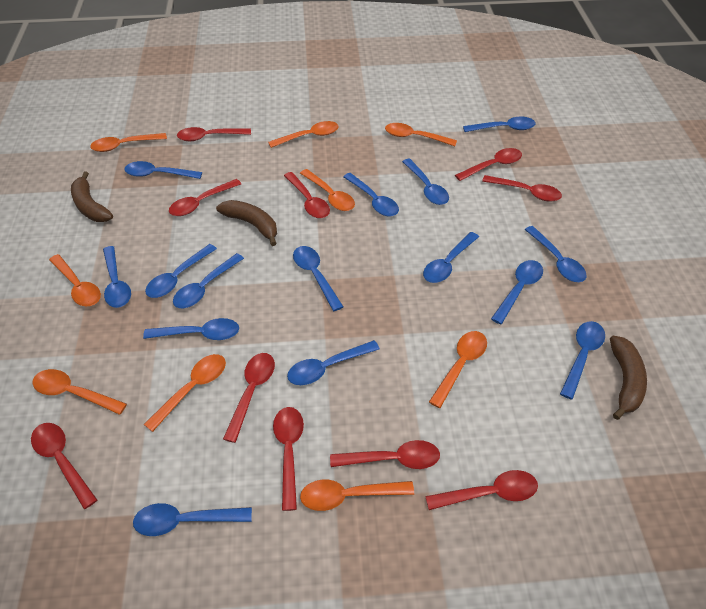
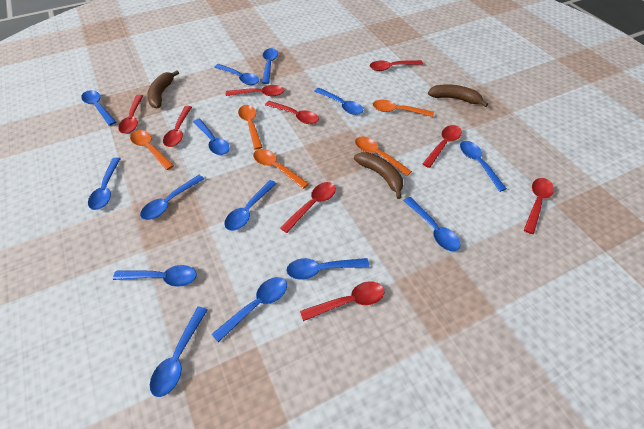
blue spoon: [103,246,131,308] [124,161,202,179] [133,503,252,536] [143,318,239,340] [145,244,217,298] [173,253,244,308] [287,340,380,385] [293,246,343,311] [343,173,399,216] [402,158,449,205] [423,232,479,283] [463,117,536,132] [491,260,543,324] [525,226,586,282] [560,321,605,399] = 15 -> [81,90,116,126] [88,158,121,210] [113,265,197,287] [140,175,204,220] [150,306,207,397] [193,118,230,155] [212,277,287,342] [214,64,259,85] [224,180,277,231] [262,48,278,84] [286,258,369,280] [315,88,363,115] [404,197,461,252] [460,141,507,192] = 14
orange spoon: [33,369,127,415] [49,254,101,306] [90,133,167,152] [144,354,226,432] [268,121,339,148] [300,169,355,211] [300,480,414,511] [385,123,457,146] [429,331,487,408] = 9 -> [130,130,174,170] [238,105,262,150] [253,149,309,189] [355,136,412,176] [373,100,434,117] = 5
red spoon: [31,423,97,509] [169,179,241,216] [177,127,251,141] [223,353,275,443] [273,407,304,511] [284,172,330,218] [330,440,440,469] [425,470,538,510] [455,148,522,181] [482,175,562,202] = 10 -> [118,95,143,134] [163,106,192,147] [226,85,284,96] [265,101,319,124] [280,182,336,233] [300,281,385,321] [370,60,423,71] [423,125,462,168] [524,178,554,234] = 9

